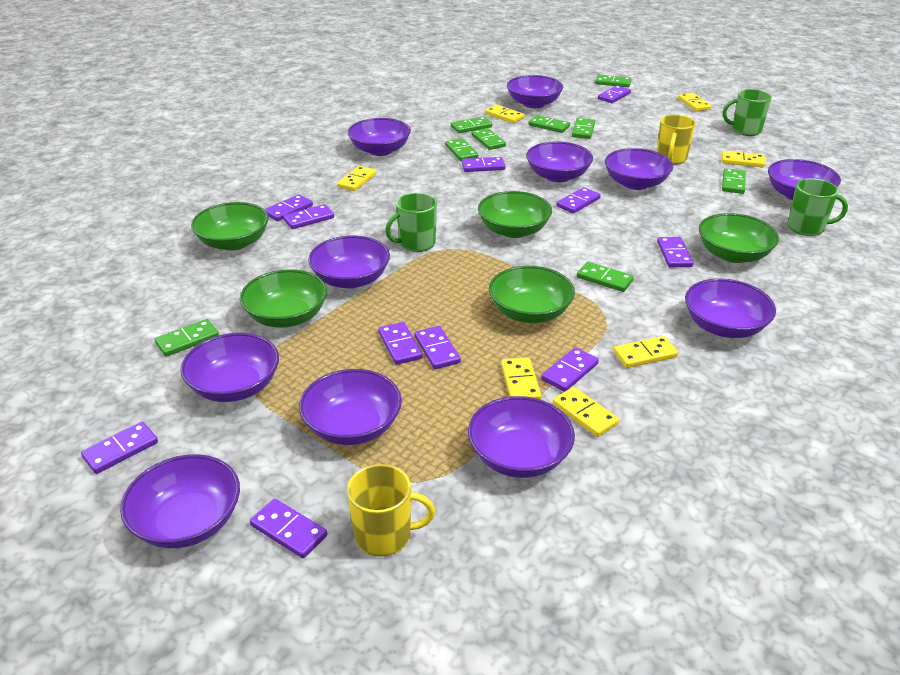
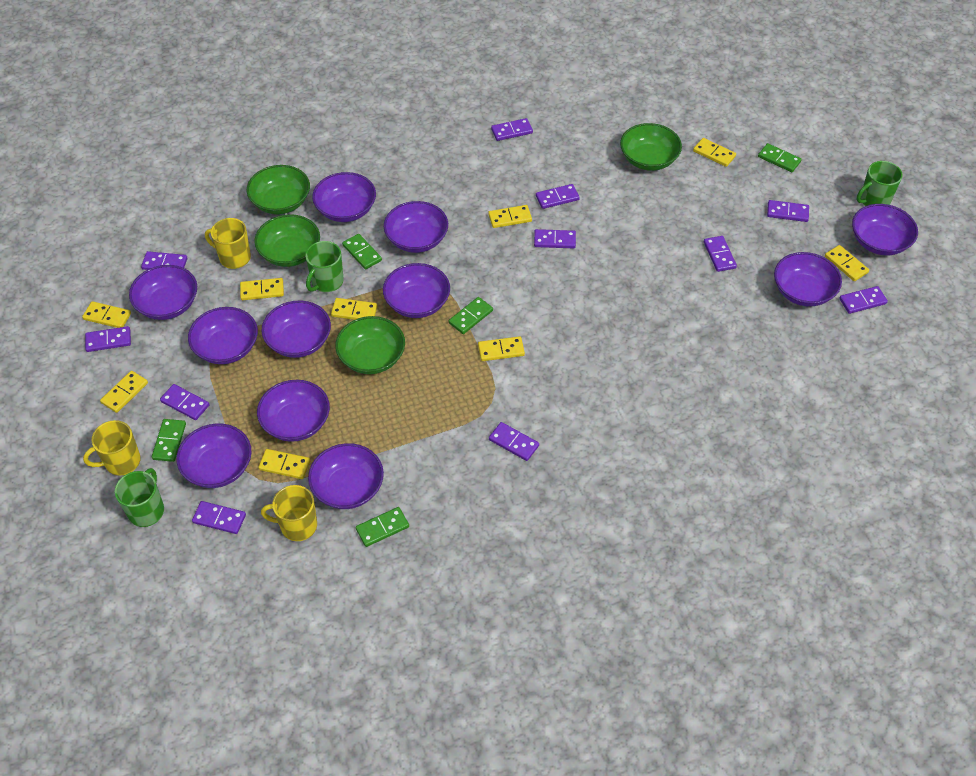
green bowl: [191,202,269,251] [240,269,327,328] [478,191,552,238] [489,266,575,323] [699,213,779,263] = 5 -> [247,165,310,215] [254,214,320,267] [335,316,405,374] [620,123,682,171] = 4
green domino: [155,319,219,357] [445,138,478,161] [451,116,492,133] [471,128,506,150] [528,115,570,133] [572,118,595,139] [577,262,634,292] [595,75,632,87] [722,168,746,194] = 9 -> [152,419,186,462] [342,234,382,269] [356,507,409,547] [449,297,493,334] [758,143,802,172] = 5
yellow domino: [337,166,377,191] [485,105,525,123] [501,357,542,400] [553,387,619,437] [613,336,678,368] [678,93,712,111] [722,151,765,167] = 7 -> [82,301,131,328] [100,371,148,413] [240,278,284,300] [258,449,310,479] [331,298,378,320] [478,336,525,361] [488,205,532,228] [693,138,736,167] [825,245,869,281] = 9
yellow mug: [347,464,435,556] [657,115,696,165] = 2 -> [83,420,141,476] [205,218,251,269] [261,485,317,541] = 3

